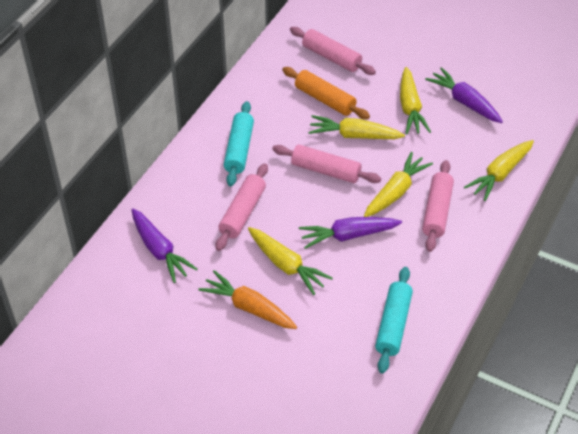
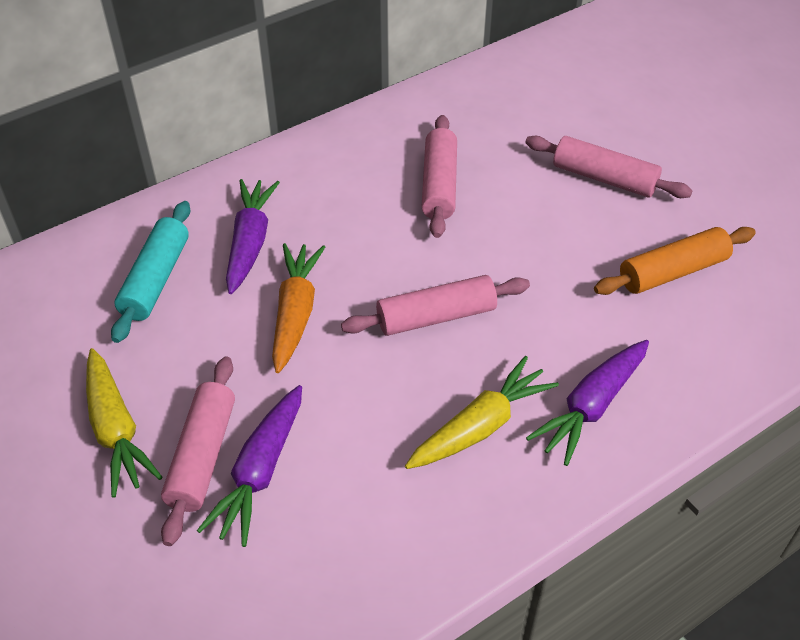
turquoise rolling pin: [224,101,254,186] [375,267,413,373] = 2 -> [111,201,190,343] = 1
yellow carrot: [248,227,333,295] [308,115,405,139] [364,152,433,217] [400,67,431,134] [464,140,534,201] = 5 -> [86,348,162,498] [405,356,559,469] = 2

